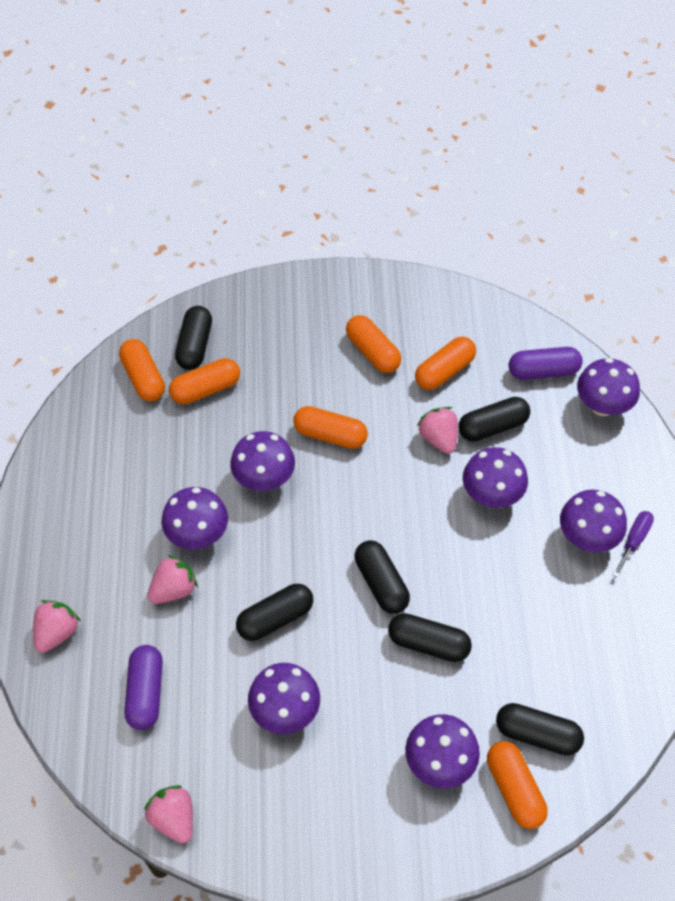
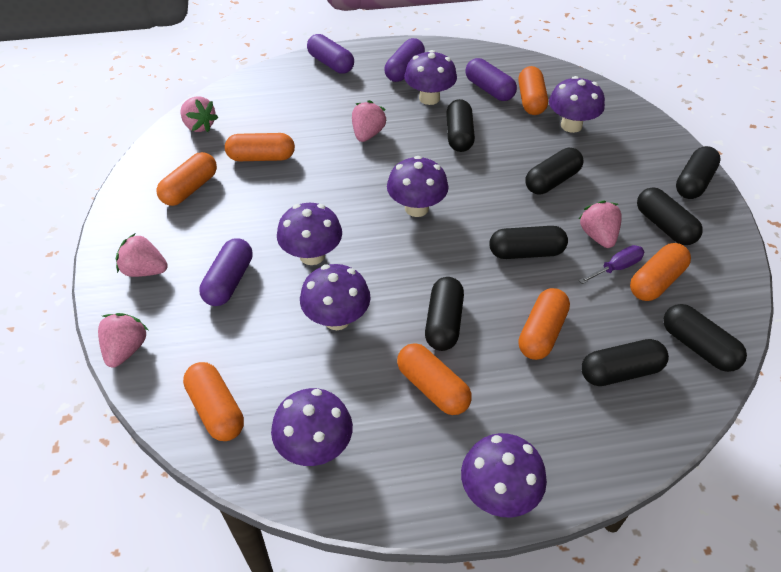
black capsule: [175,306,212,370] [236,584,313,641] [355,540,410,614] [388,613,472,662] [458,397,530,442] [496,703,584,755] = 6 -> [425,277,464,351] [446,99,475,152] [489,226,568,259] [525,148,584,194] [582,339,669,386] [637,187,703,245] [663,304,747,372] [676,146,721,199] = 8
orange capsule: [119,339,165,401] [169,358,240,404] [293,406,368,449] [346,315,401,373] [415,337,476,390] [487,741,548,829] = 6 -> [157,152,217,206] [183,362,244,441] [225,133,295,161] [397,343,472,415] [518,66,548,115] [518,288,570,360] [630,243,691,301] = 7
pink strawberry: [33,600,81,653] [144,785,193,843] [147,555,198,604] [417,407,458,454] = 4 -> [98,313,148,367] [116,234,168,277] [181,96,218,132] [352,100,387,142] [579,200,622,248] = 5
purple capsule: [124,645,163,730] [509,347,583,380] = 2 -> [199,238,253,306] [307,34,354,74] [384,38,425,82] [465,58,517,101] = 4

